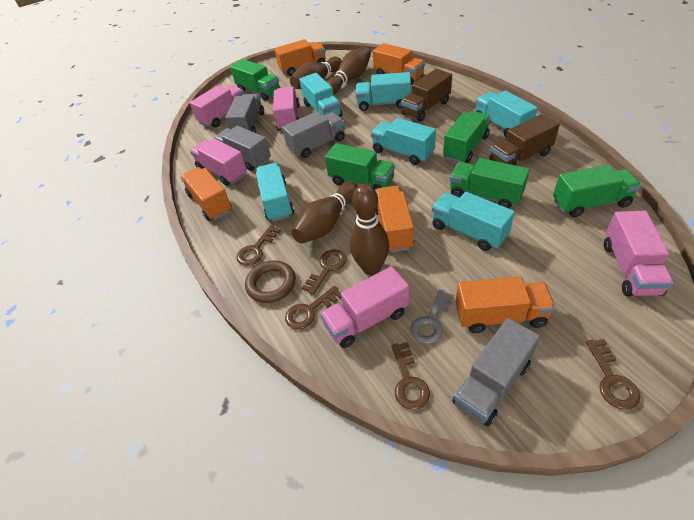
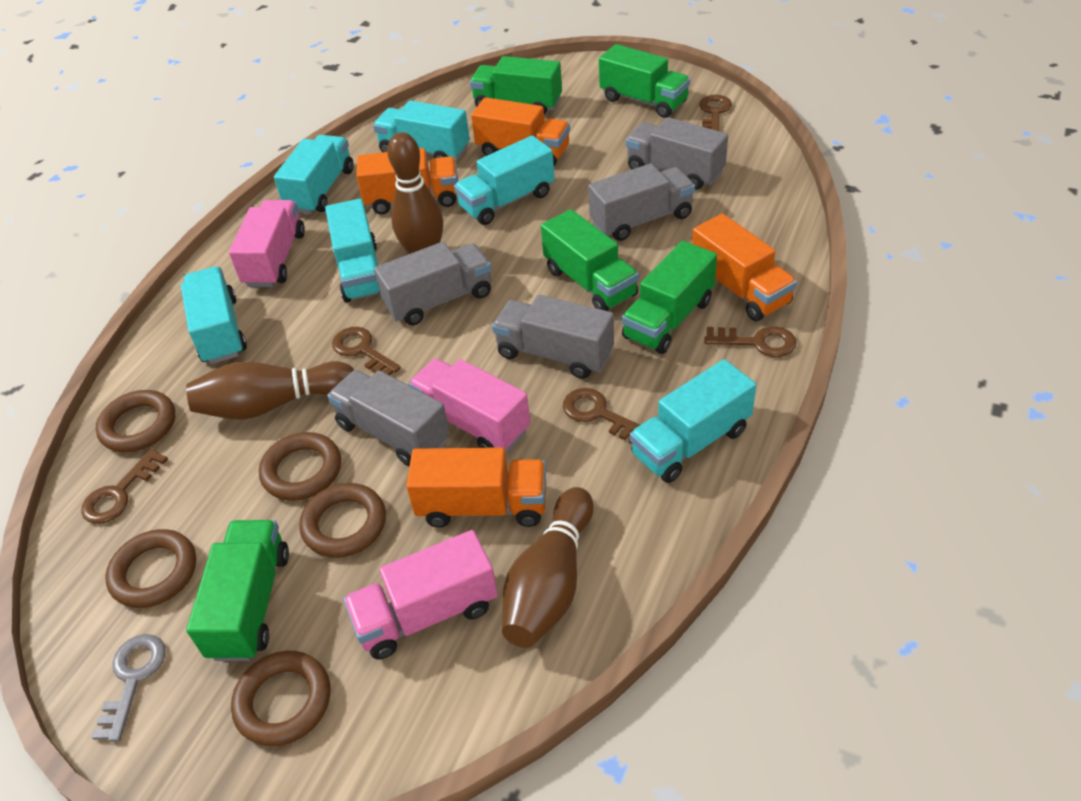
brown bowling pin: [290,57,342,89] [291,182,357,244] [326,47,371,94] [350,184,389,275] = 4 -> [186,361,354,419] [387,132,443,254] [502,487,593,648] = 3
brown ring: [245,260,296,303] = 1 -> [96,390,175,452] [105,529,196,608] [231,651,330,746] [259,432,341,501] [299,483,386,558] = 5
brown truck: [401,69,452,122] [489,114,560,166] = 2 -> none = 0
grey truck: [214,126,271,171] [225,94,264,133] [282,111,345,158] [453,318,540,426] = 4 -> [327,370,450,466] [374,242,492,325] [492,295,614,379] [588,163,695,241] [626,117,728,190] = 5
orange truck: [181,167,232,221] [274,39,326,76] [373,43,425,85] [375,186,414,253] [456,276,556,333] = 5 -> [356,148,458,214] [406,447,546,528] [471,97,570,166] [692,213,797,321] = 4
pink truck: [190,85,245,127] [190,138,247,186] [273,87,300,131] [320,266,409,348] [604,211,674,296] = 5 -> [229,200,305,287] [343,530,498,660] [408,358,530,452] = 3

